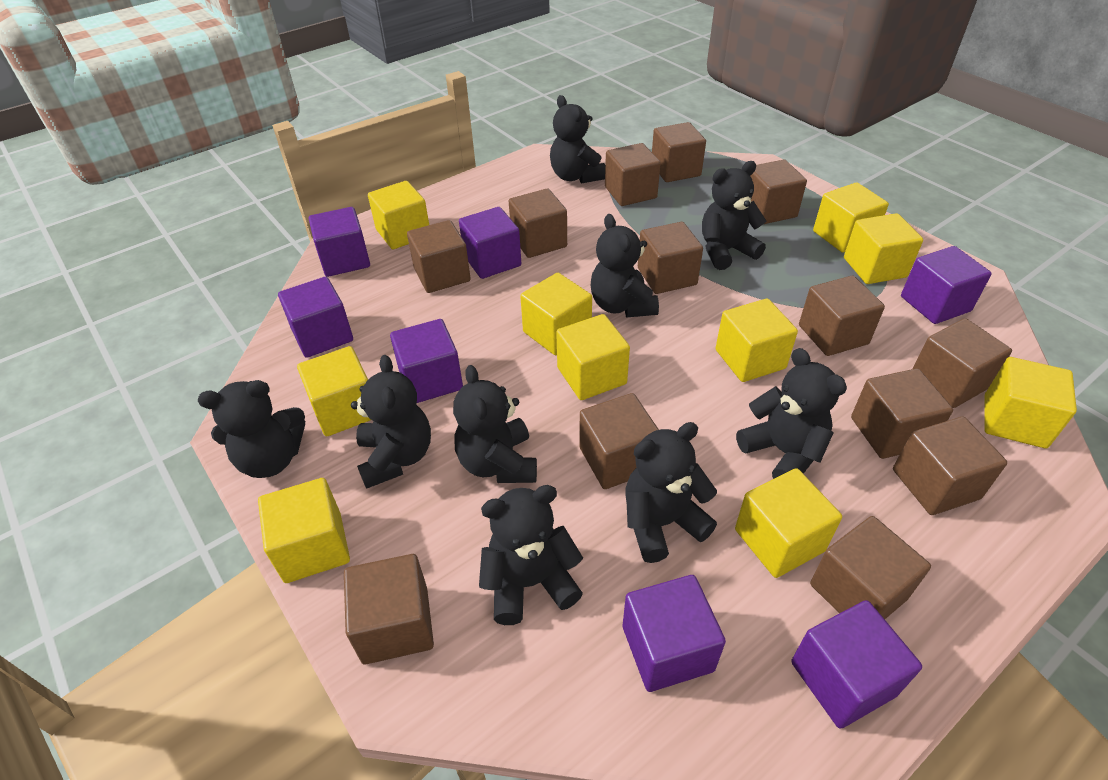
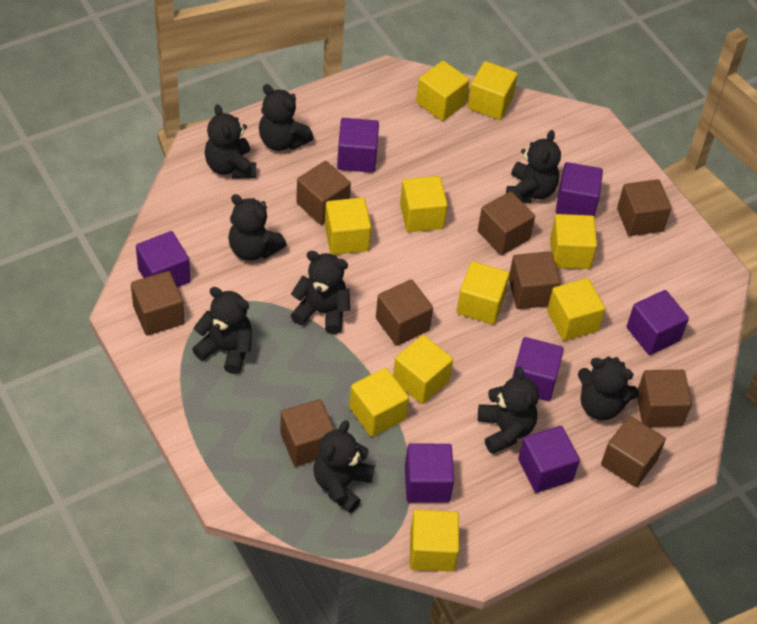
brown cube: [344,554,434,664] [407,220,471,293] [509,189,567,258] [579,393,659,489] [605,143,661,206] [638,222,703,294] [652,122,706,182] [750,160,807,224] [799,276,885,356] [810,516,931,619] [851,368,953,459] [893,417,1007,515] [913,318,1012,408] = 13 -> [131,271,185,336] [280,399,335,466] [296,161,351,225] [376,280,433,346] [478,192,535,255] [509,251,561,309] [601,416,666,487] [617,179,671,236] [637,370,692,427] = 9

